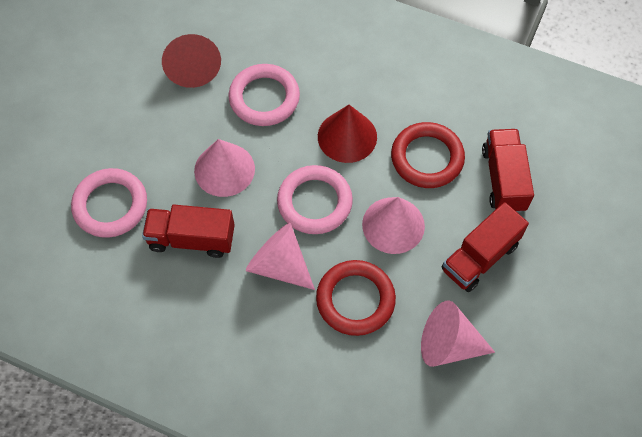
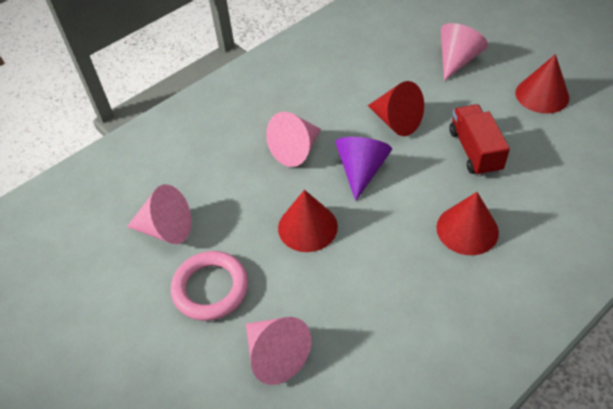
pink ring: [71,168,147,238] [229,64,300,126] [277,165,353,234] = 3 -> [171,251,248,321] = 1
purple cone: none = 0 -> [335,137,392,201] = 1
red cone: [162,34,221,88] [318,105,377,163] = 2 -> [278,190,338,252] [368,81,424,136] [436,192,499,255] [516,54,569,114] = 4
red ring: [316,260,396,336] [391,122,465,188] = 2 -> none = 0
red truck: [142,205,235,258] [442,202,529,292] [482,129,534,213] = 3 -> [450,104,510,176] = 1

